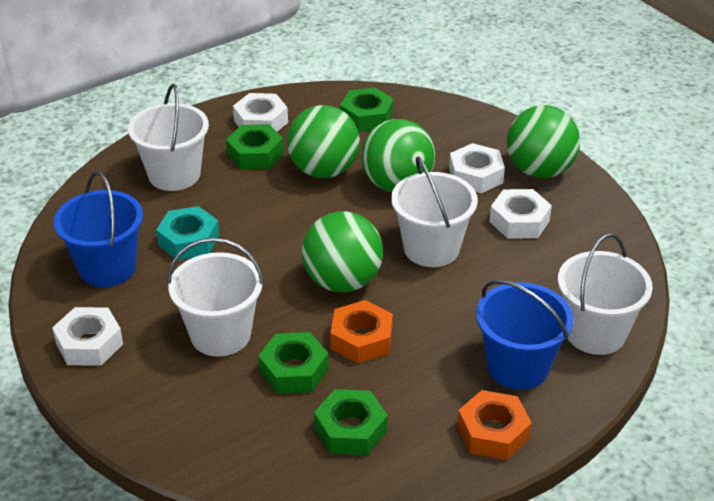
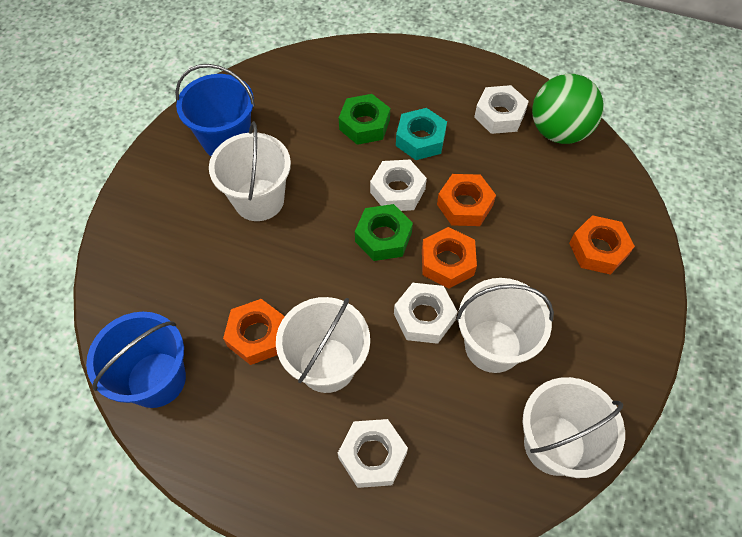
green ball: [287,105,360,178] [302,212,383,292] [361,119,435,192] [507,105,580,178] = 4 -> [532,74,604,144] = 1
green nut: [226,124,284,169] [258,332,329,394] [314,389,388,455] [340,87,394,132] = 4 -> [339,94,390,145] [355,204,413,261] = 2
orange nut: [330,300,393,363] [457,390,532,460] = 2 -> [223,299,285,365] [422,227,477,289] [437,174,496,226] [569,215,635,275] = 4

